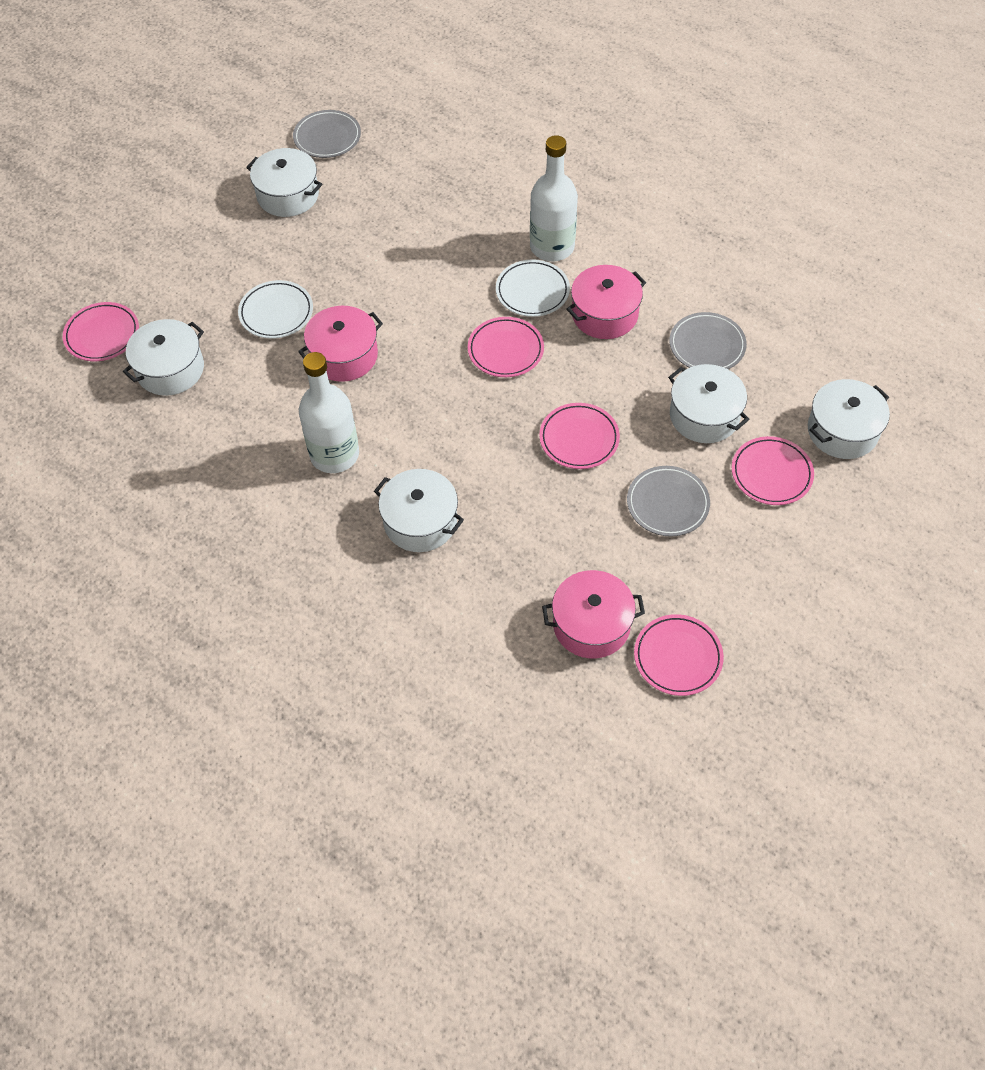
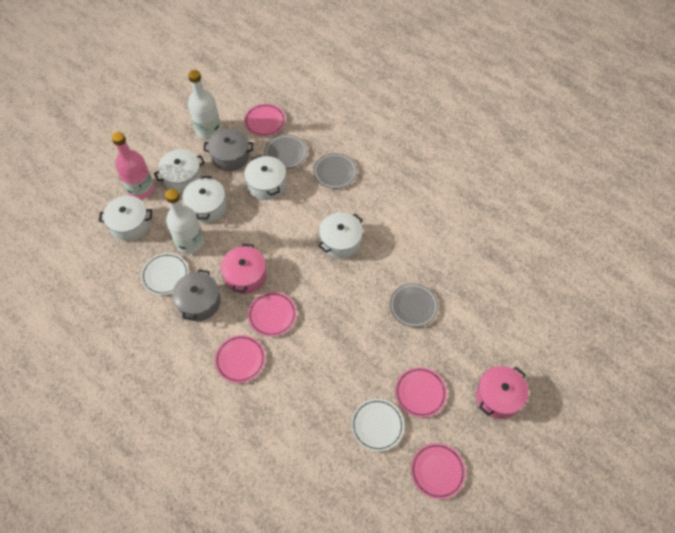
grey pot: none = 0 -> [172,269,221,321] [203,128,253,171] = 2
pink bottle: none = 0 -> [112,132,154,199] = 1
pink pot: [298,306,383,382] [542,570,645,659] [567,265,646,339] = 3 -> [221,244,267,294] [476,366,529,419] = 2

